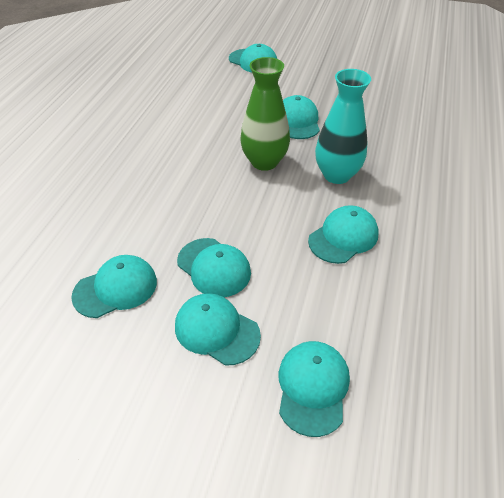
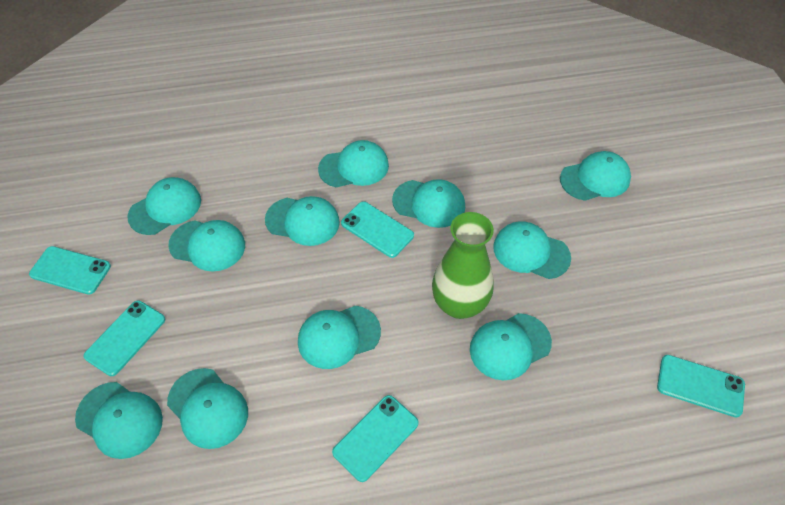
turquoise cap: [71,255,157,318] [175,293,261,366] [177,238,251,297] [229,44,277,73] [279,341,350,437] [283,95,320,139] [308,205,378,264] = 7 -> [75,382,163,459] [127,177,201,235] [167,368,248,449] [168,220,245,272] [265,196,340,246] [298,306,381,369] [318,140,389,187] [392,179,465,228] [470,313,552,380] [493,221,571,279] [560,151,631,201] = 11
turquoise phone: none = 0 -> [29,246,111,294] [84,300,165,376] [332,395,419,482] [341,201,414,258] [657,355,745,418] = 5
turquoise vase: [315,69,371,184] = 1 -> none = 0

